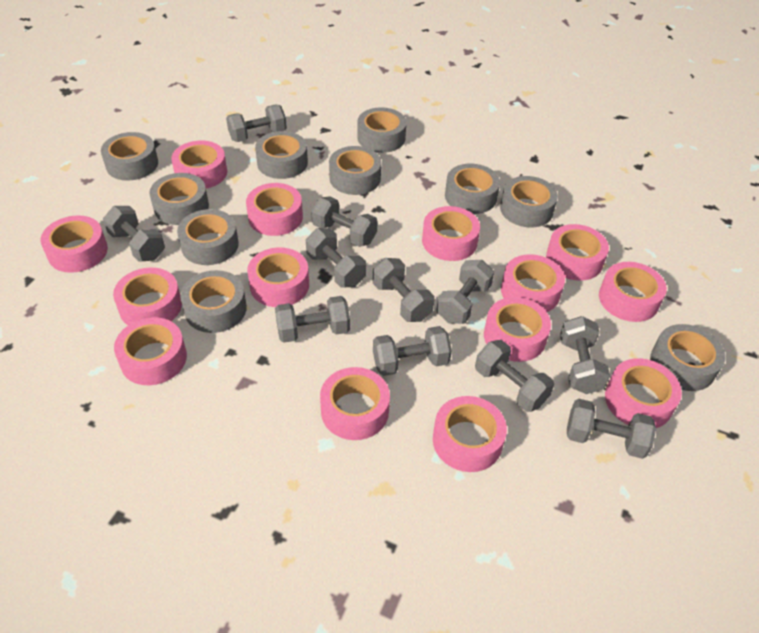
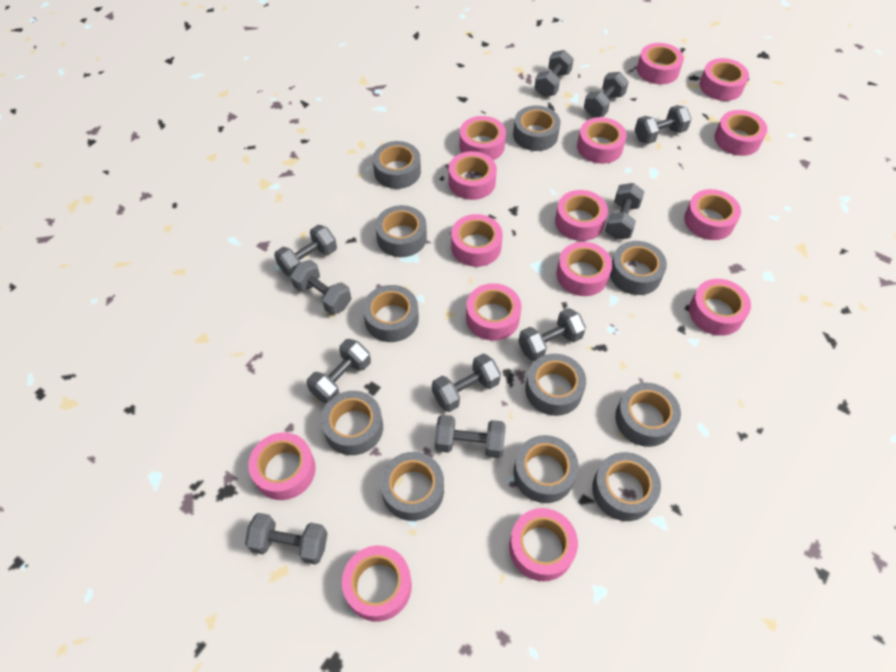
grey tape: [101,132,158,181] [149,173,209,225] [177,209,239,265] [180,270,247,333] [255,131,308,179] [329,146,381,195] [357,107,407,153] [445,164,500,214] [500,176,558,227] [650,324,726,391] = 10 -> [321,391,383,455] [363,285,419,342] [373,141,421,189] [375,205,427,257] [380,452,444,521] [513,105,560,151] [514,435,579,503] [525,354,586,416] [592,452,661,521] [610,241,667,295] [615,383,681,447] = 11
pink tape: [40,215,108,273] [113,268,182,325] [114,317,187,385] [171,141,227,189] [246,183,303,236] [247,247,309,307] [320,367,390,440] [422,206,480,261] [433,396,507,472] [484,297,551,362] [501,254,565,312] [546,224,609,281] [599,262,667,322] [605,358,682,428] = 14 -> [248,432,316,500] [342,546,412,622] [449,151,497,200] [451,214,503,267] [460,116,506,160] [466,283,522,341] [509,508,578,581] [555,190,608,241] [557,242,612,296] [577,117,627,164] [637,43,684,84] [684,189,741,240] [689,279,751,336] [700,58,749,101] [715,110,767,156] = 15

